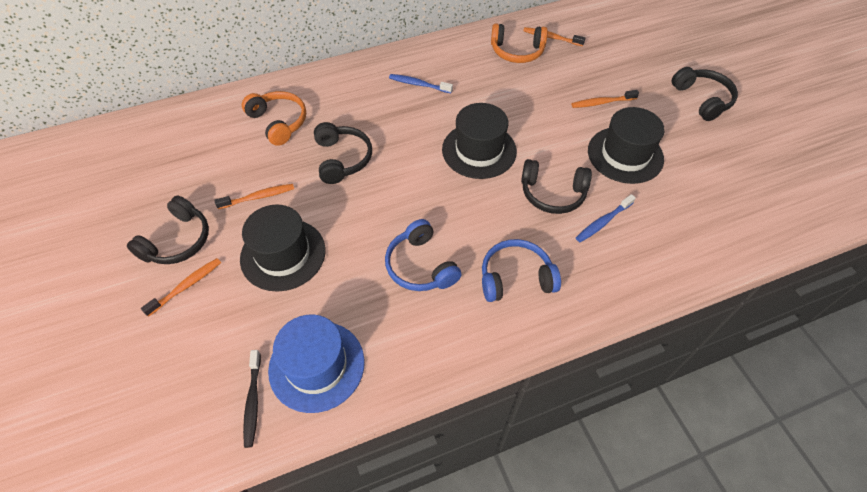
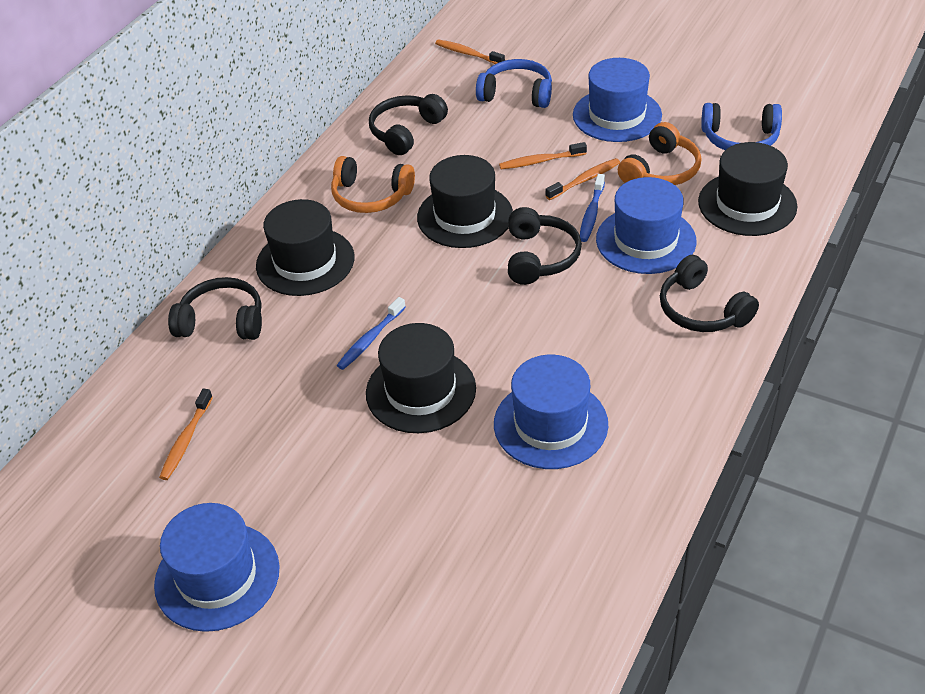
black hat: [240,205,326,292] [442,103,517,179] [588,107,665,184] = 3 -> [256,199,354,296] [366,323,476,433] [417,155,513,248] [698,142,798,236] = 4
black toothbrush: [243,350,261,448] = 1 -> none = 0
blue hat: [268,314,365,413] = 1 -> [154,503,280,632] [494,355,608,469] [573,58,662,142] [596,177,696,274] = 4

